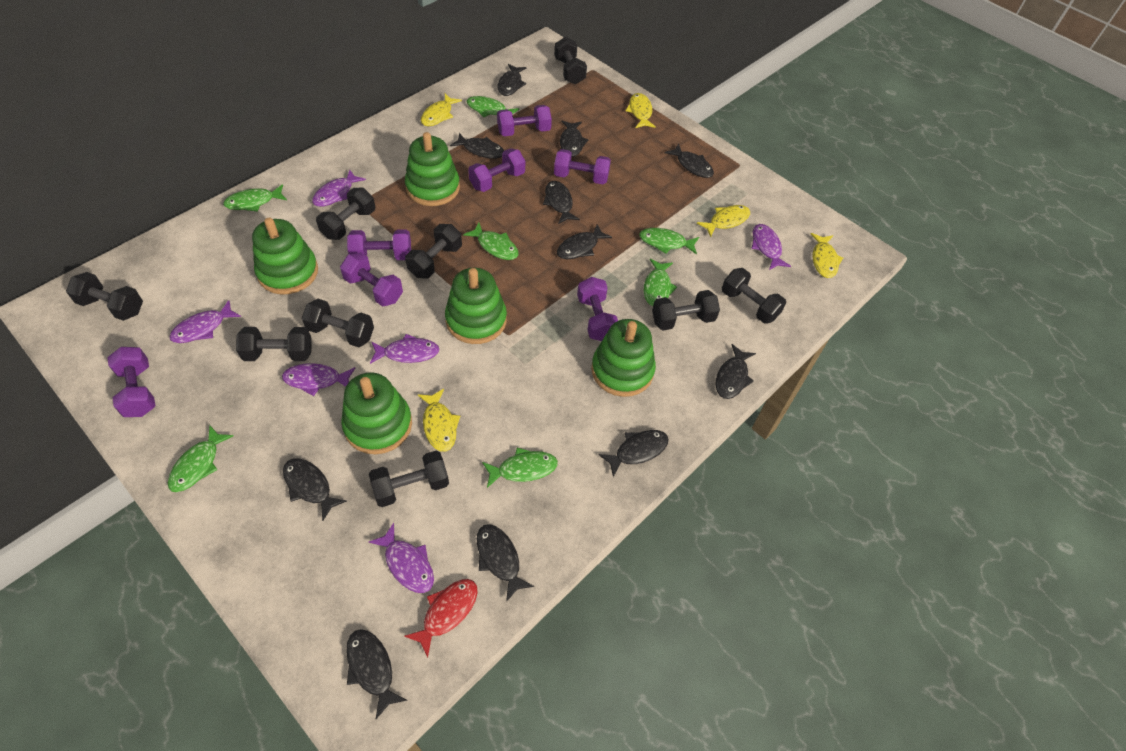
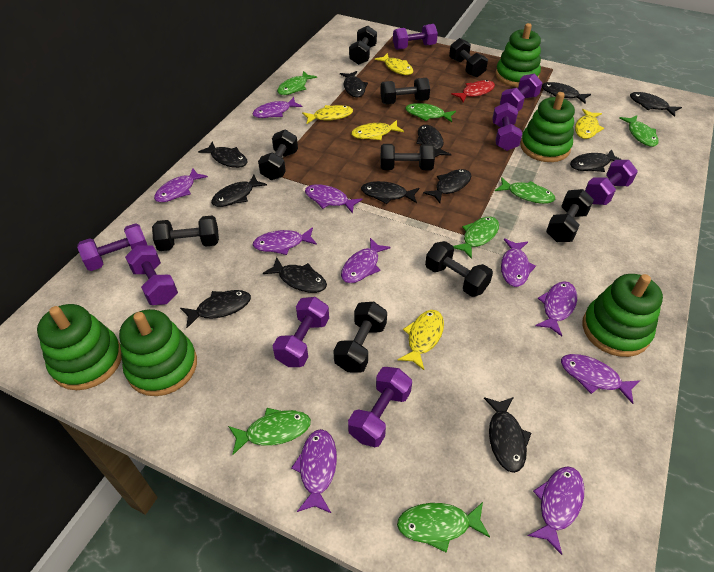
black fish: [283,458,347,521] [346,629,407,720] [450,133,504,159] [477,524,534,602] [498,64,527,96] [543,181,580,224] [557,224,612,259] [560,121,589,157] [599,430,669,477] [664,144,714,178] [716,344,756,399] = 11 -> [180,290,251,328] [198,141,247,168] [211,174,267,207] [263,257,327,293] [340,71,368,97] [361,181,419,204] [416,125,451,157] [423,169,471,203] [484,397,531,473] [542,82,591,104] [570,149,622,172] [630,92,682,117] = 12
purple dumbbell: [107,347,155,417] [340,252,403,307] [347,229,411,260] [468,148,525,192] [497,105,552,136] [554,149,611,184] [577,277,618,341] = 7 -> [77,223,147,271] [125,245,178,305] [273,297,329,367] [348,367,412,447] [393,24,438,50] [492,102,522,151] [500,74,542,112] [585,160,638,205] = 8
purple fish: [169,300,241,343] [282,363,355,396] [312,170,366,207] [369,523,434,593] [370,334,440,364] [751,224,791,270] = 6 -> [154,168,208,202] [252,97,302,118] [253,227,317,255] [291,429,337,513] [305,184,362,214] [341,238,391,283] [501,238,536,287] [528,466,584,555] [535,281,577,336] [561,354,640,404] = 10

